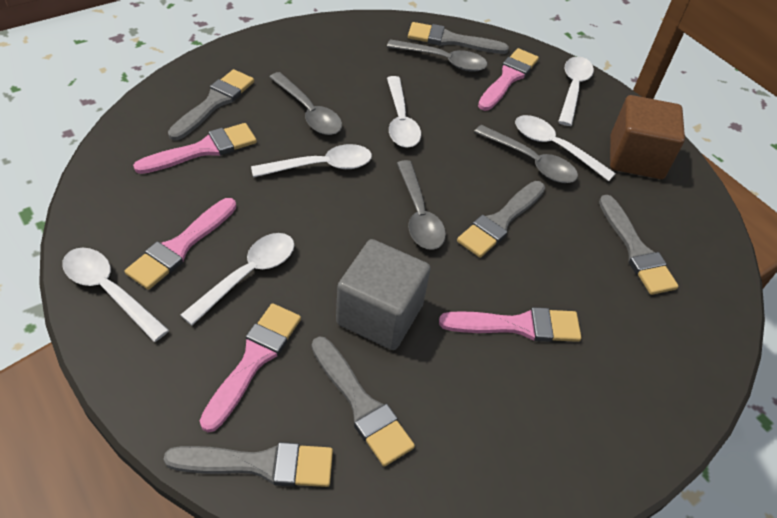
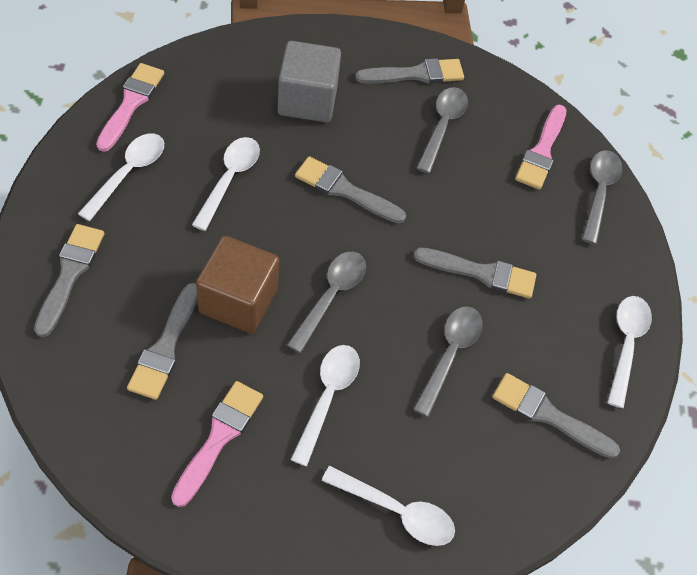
pink brush: [125,198,236,290] [133,123,257,174] [200,303,301,432] [439,307,581,342] [478,48,539,111] = 5 -> [96,63,164,152] [171,381,263,507] [515,105,566,190] = 3
white spoon: [62,248,169,342] [180,233,294,326] [251,144,372,177] [387,76,421,148] [515,115,616,181] [558,56,594,126] = 6 -> [78,134,164,221] [192,137,260,231] [291,345,360,466] [322,466,455,546] [607,296,652,408] = 5

